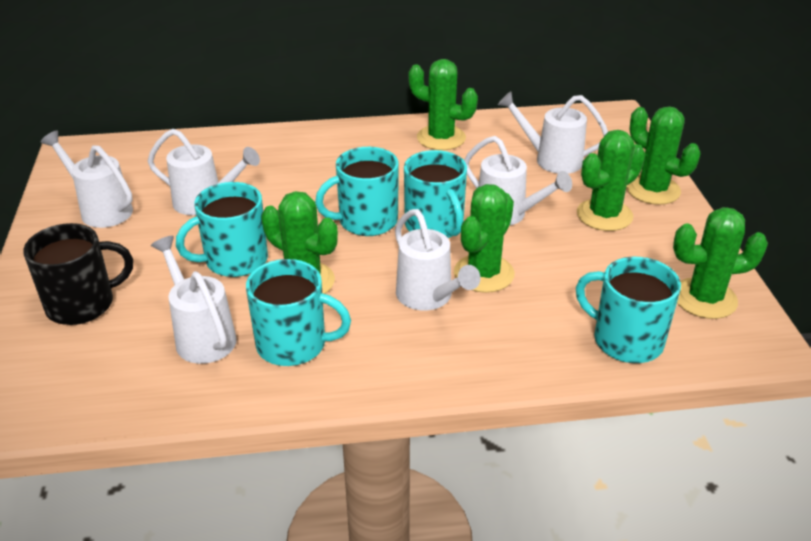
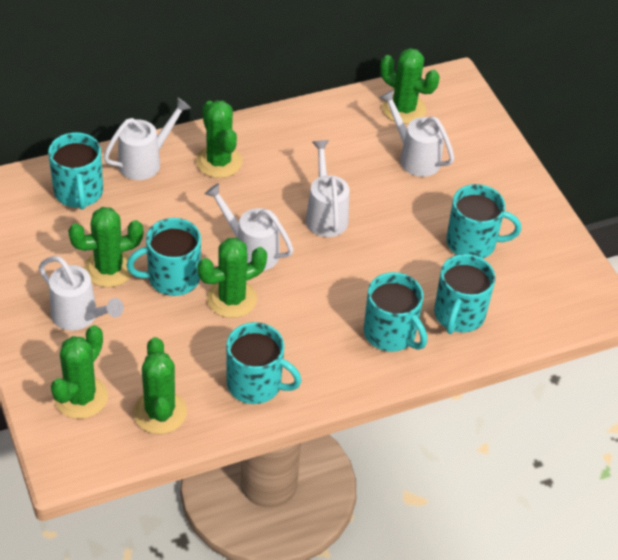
black mug: [23,223,133,325] = 1 -> none = 0
turquoise mug: [176,182,268,277] [246,259,351,366] [315,147,399,236] [404,150,467,238] [576,257,681,363] = 5 -> [48,132,103,210] [126,218,201,296] [226,322,302,404] [364,272,427,352] [434,254,496,334] [446,184,521,259] = 6
white watering can: [41,131,133,228] [148,129,260,215] [151,236,237,364] [395,209,481,311] [464,136,572,226] [498,91,608,174] = 6 -> [39,256,124,331] [104,98,191,180] [205,183,294,271] [306,140,349,237] [379,90,454,177] = 5

